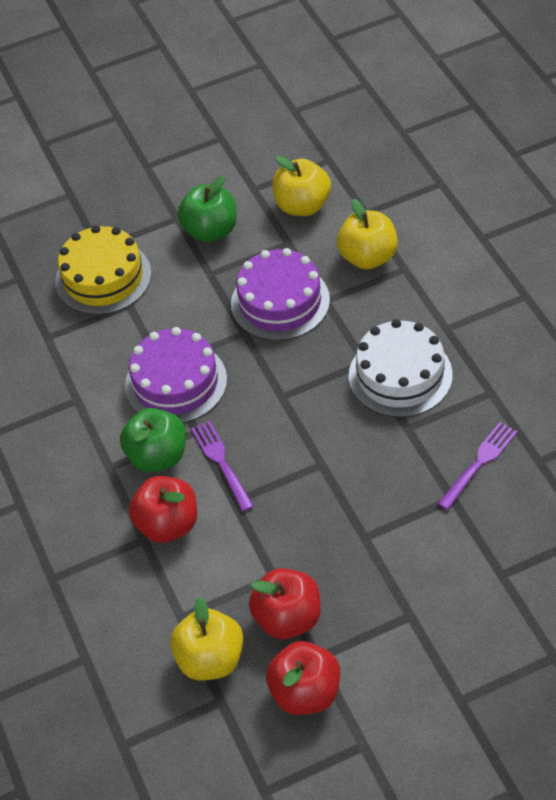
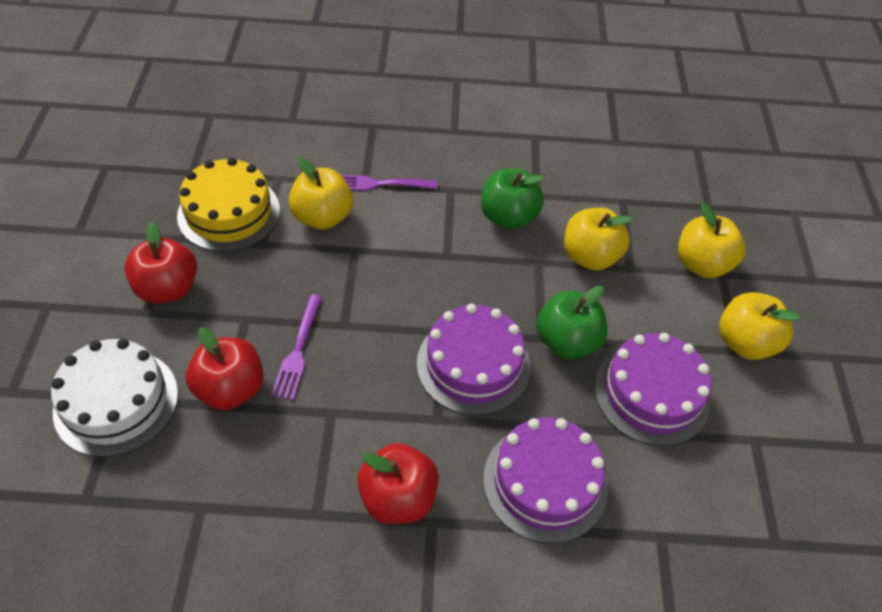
purple cake: [125,327,227,423] [231,248,330,341] = 2 -> [417,304,530,416] [483,417,608,544] [594,333,712,446] = 3
yellow apple: [170,596,243,680] [272,156,331,216] [337,199,398,270] = 3 -> [289,158,353,230] [564,208,633,271] [678,203,745,278] [719,292,801,360] = 4

